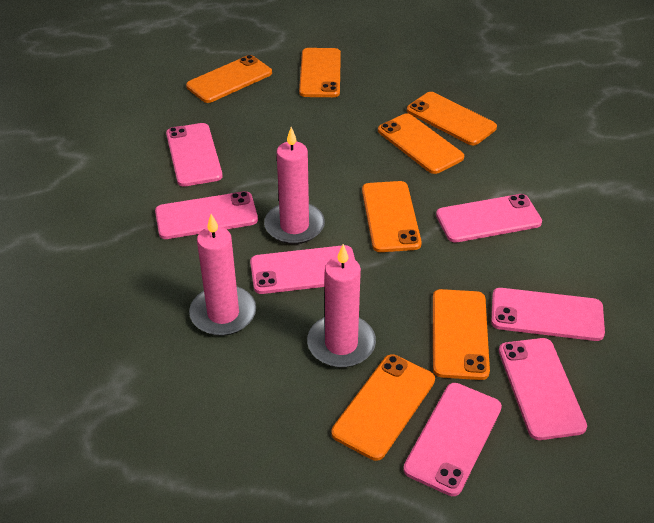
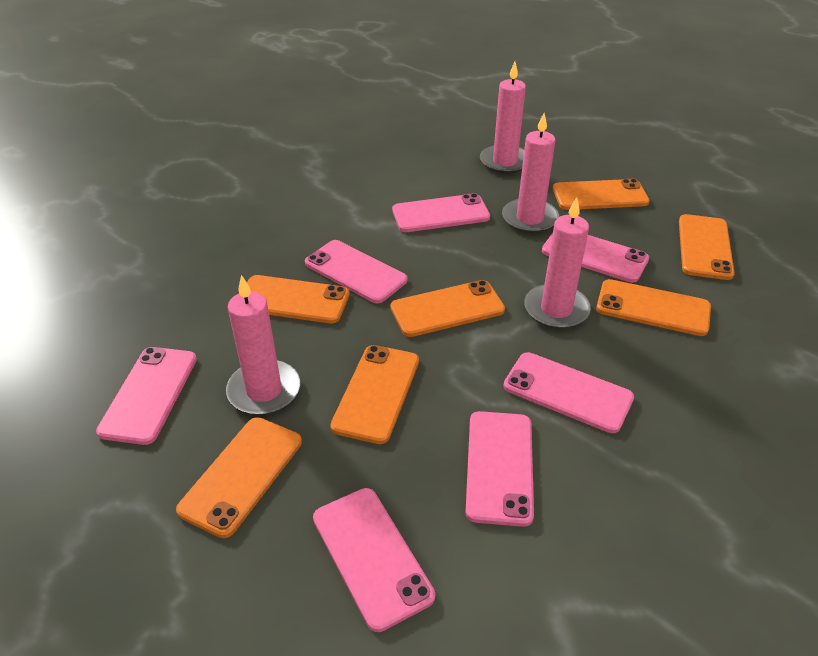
pink candle: [189,214,256,336] [264,127,325,244] [307,244,376,368] = 3 -> [226,275,300,415] [480,62,526,174] [502,113,559,233] [524,197,591,329] = 4

